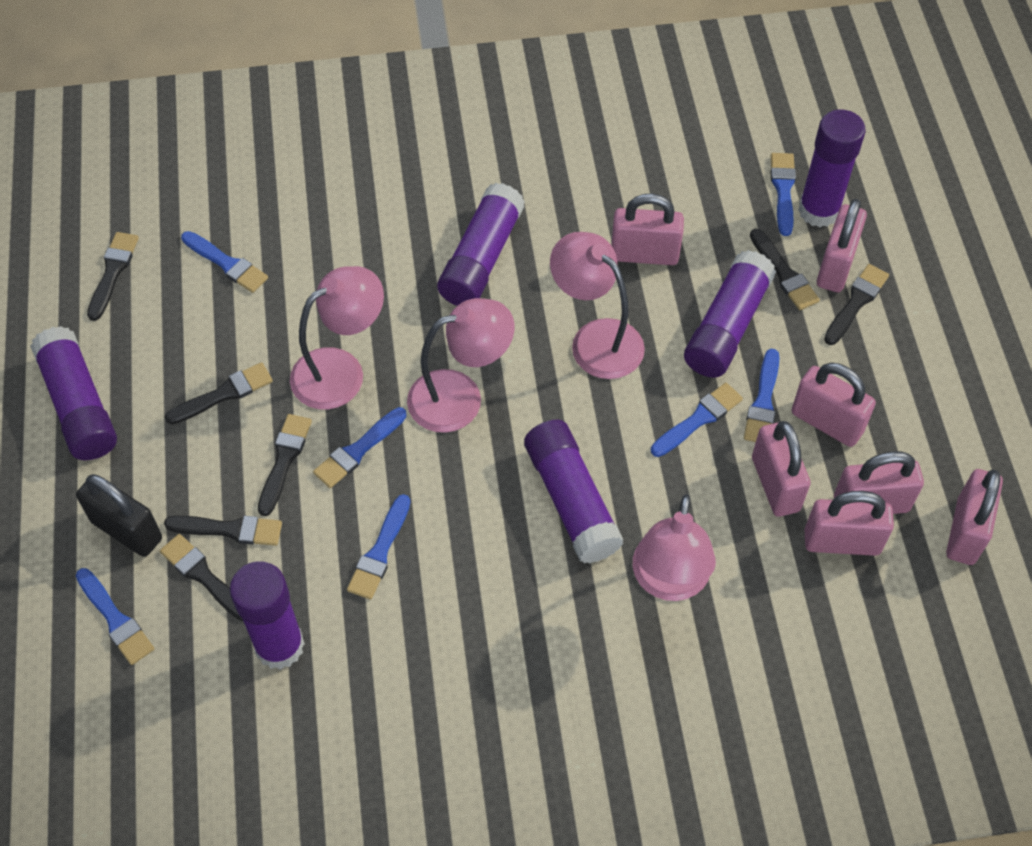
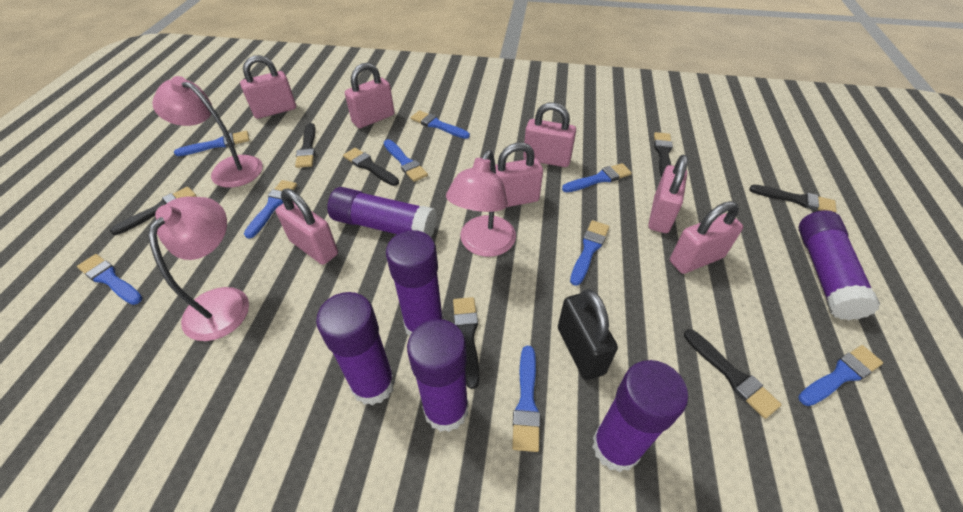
blue brush: [76,568,154,665] [181,231,268,293] [313,407,407,488] [347,494,410,600] [651,383,743,457] [744,349,780,442] [771,153,796,236] = 7 -> [77,254,142,305] [174,131,250,156] [244,180,297,239] [384,139,428,182] [411,110,470,139] [512,346,540,452] [562,163,632,193] [570,220,609,286] [798,345,883,406] = 9
pink lamp: [290,266,384,410] [407,298,515,433] [550,232,645,379] [633,494,716,601] = 4 -> [148,197,249,341] [152,76,263,188] [446,150,516,257] = 3

